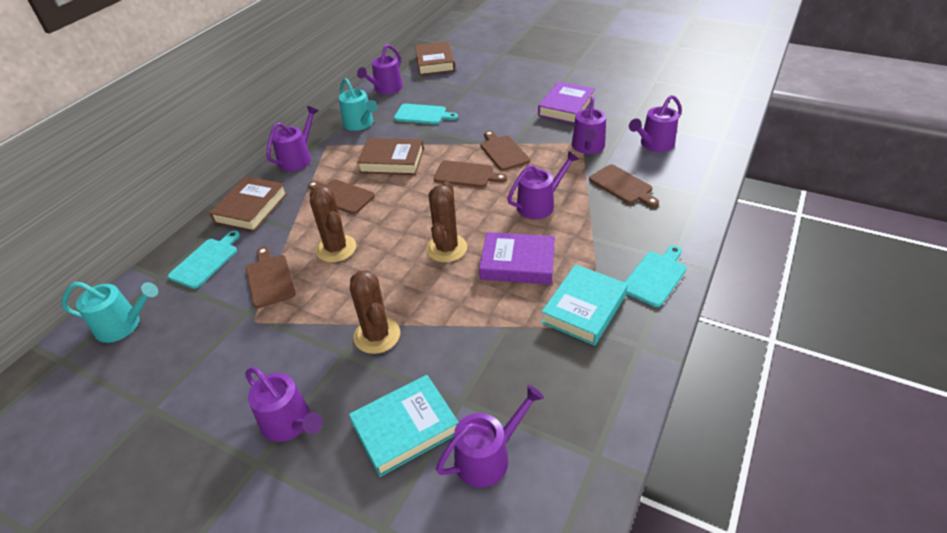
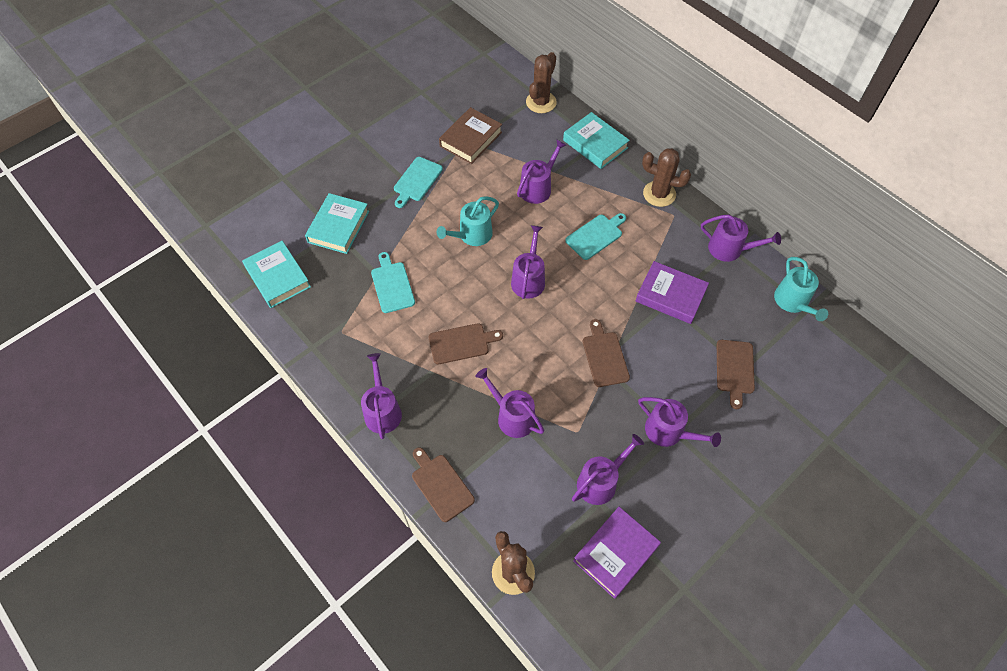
brown book: [209,176,287,232] [357,138,424,175] [415,41,455,75] = 3 -> [439,107,502,164] = 1
brown cutting board: [246,247,296,308] [308,179,375,214] [434,160,507,188] [480,131,530,171] [589,164,659,207] = 5 -> [412,448,475,522] [429,323,503,365] [583,319,630,387] [717,340,755,409] = 4
turquoise book: [349,375,459,477] [541,264,628,346] = 2 -> [242,241,311,308] [305,193,369,254] [563,112,630,169] = 3

